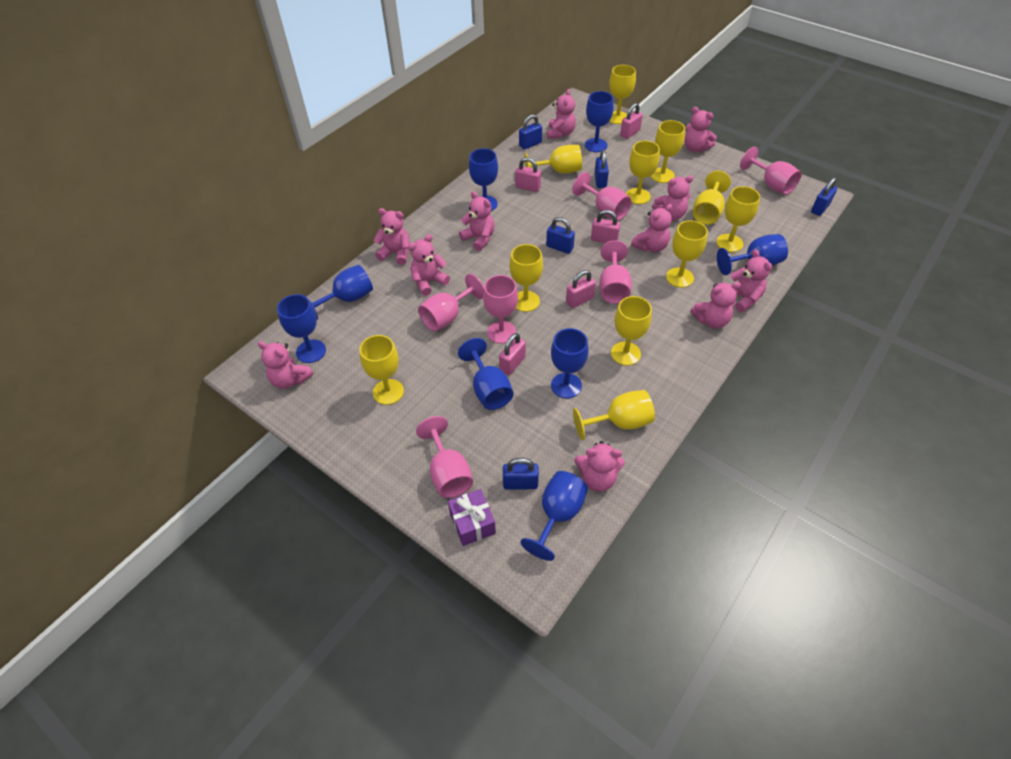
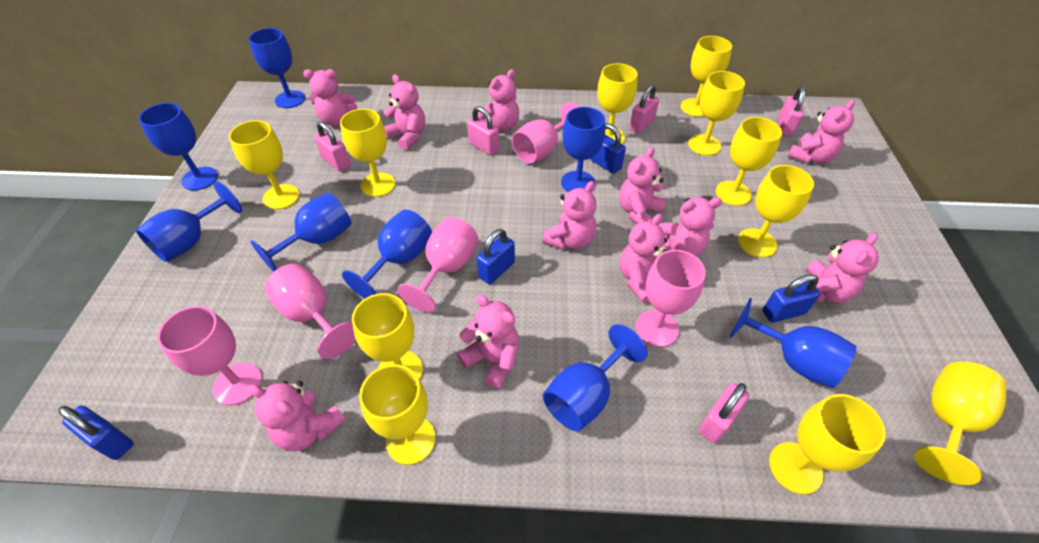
blue padlock: [503,458,539,490] [519,114,542,150] [546,217,575,254] [594,150,609,188] [811,177,837,216] = 5 -> [58,405,133,460] [477,229,515,284] [590,123,626,174] [763,274,820,323] = 4
pink goblet: [416,416,473,498] [418,274,484,331] [483,275,518,344] [572,172,631,221] [599,240,632,304] [740,147,801,195] = 6 -> [157,306,262,405] [265,264,356,359] [397,217,478,313] [512,102,579,164] [636,250,706,347] = 5
purple gift: [448,489,496,546] = 1 -> none = 0

